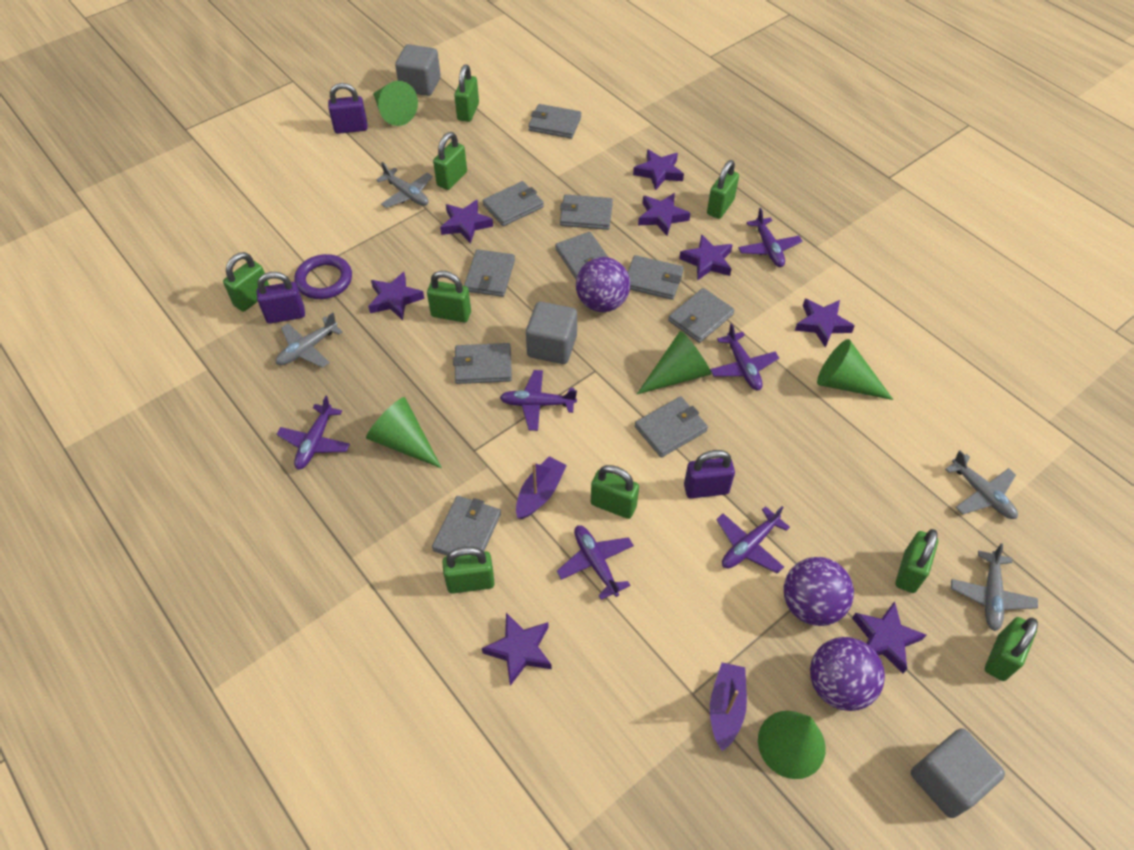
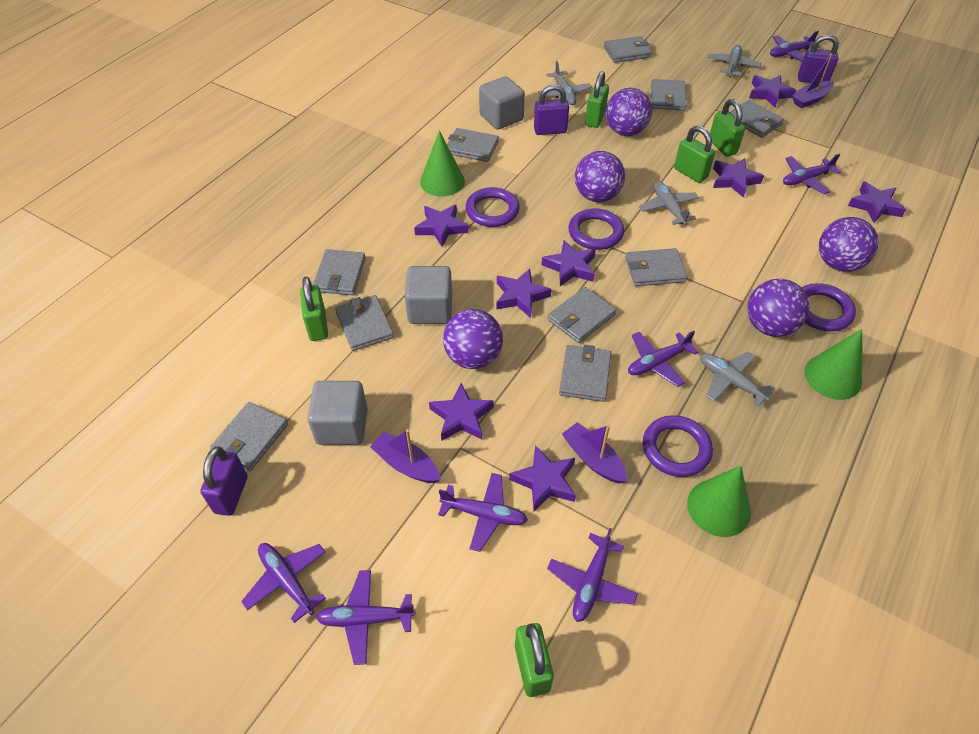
green cone: [366,397,442,468] [373,81,418,126] [637,331,711,394] [758,711,826,779] [817,339,894,400] = 5 -> [420,131,465,197] [687,466,751,537] [804,329,862,400] = 3
green padlock: [223,252,270,312] [427,271,471,322] [433,132,467,190] [442,547,495,594] [454,65,479,122] [591,465,639,519] [707,160,739,219] [895,529,938,593] [985,617,1038,681] = 9 -> [300,277,328,341] [515,623,554,697] [585,71,609,128] [674,126,715,183] [710,99,745,157] = 5
purple ball: [576,257,630,312] [784,557,854,626] [810,637,885,711] = 3 -> [443,309,503,369] [575,151,625,202] [606,88,652,136] [747,279,809,337] [819,217,879,272] = 5
purple boat: [516,456,567,519] [710,662,747,751] = 2 -> [370,429,441,483] [562,422,627,483] [792,53,834,108] = 3
purple plane: [276,395,350,469] [500,370,577,431] [557,525,634,600] [710,323,779,391] [716,506,790,574] [738,208,802,267] = 6 -> [241,543,326,623] [316,570,415,665] [438,473,528,552] [547,528,638,622] [628,331,698,387] [770,31,820,61] [783,154,841,194] = 7
purple ring: [294,254,352,299] = 1 -> [465,187,519,227] [569,208,624,250] [643,415,713,477] [802,283,856,331] = 4

